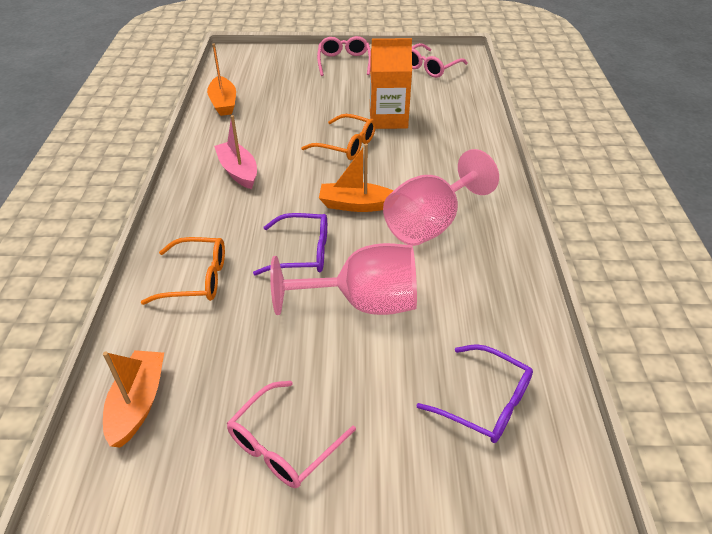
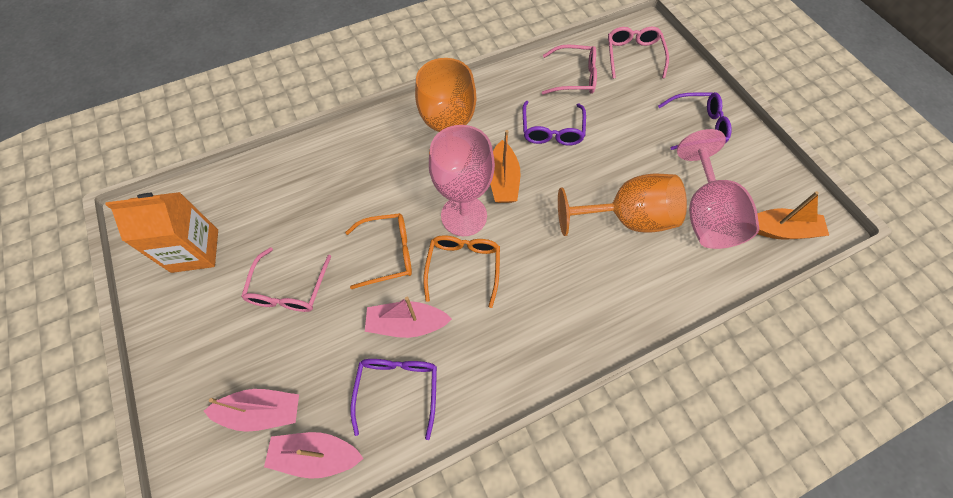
orange boat: [103,350,164,448] [207,43,236,116] [319,144,393,212] = 3 -> [490,130,520,203] [757,191,829,239] = 2
orange goblet: none = 0 -> [415,58,476,152] [558,174,687,236] = 2
pink boat: [214,115,257,189] = 1 -> [204,389,299,432] [264,432,364,479] [365,297,452,338] = 3
purple glasses: [253,213,327,276] [417,344,533,443] = 2 -> [351,359,437,440] [523,101,586,146] [658,92,732,150] = 3

